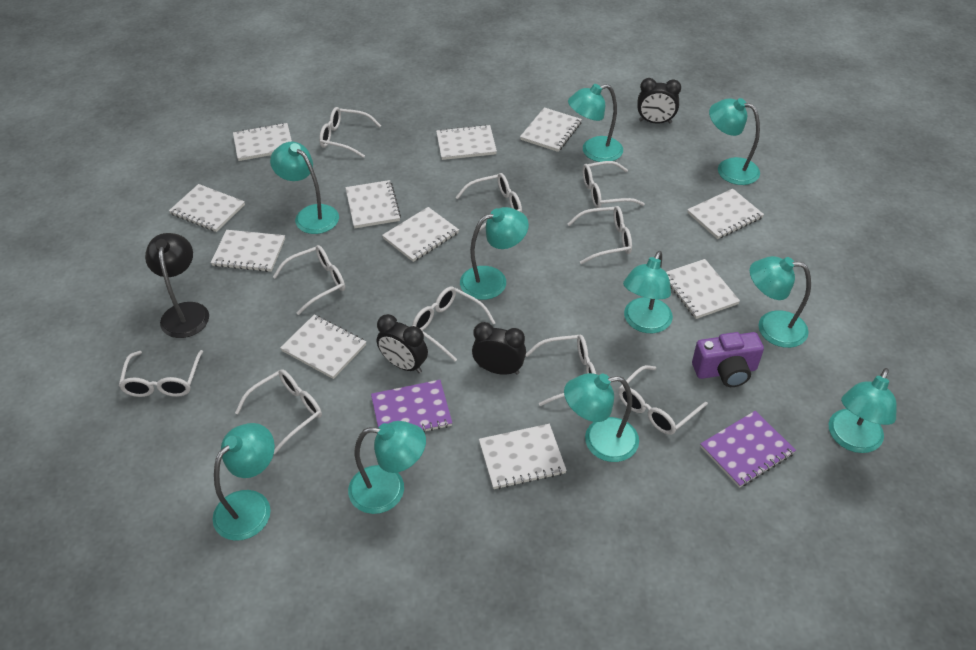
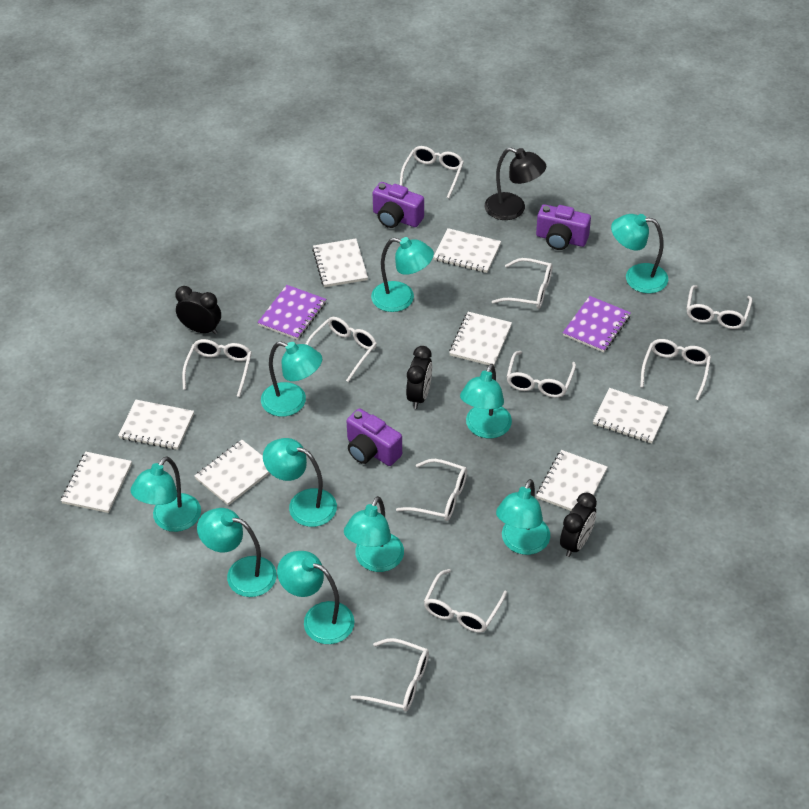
purple camera: [692,332,764,387] = 1 -> [347,408,402,466] [373,182,424,228] [536,204,591,250] = 3
white notebook: [169,184,245,232] [211,230,285,272] [233,123,292,161] [280,315,366,379] [345,180,401,228] [382,207,459,262] [436,125,497,160] [479,424,567,489] [520,107,582,152] [666,259,740,319] [687,189,764,239] = 11 -> [61,452,132,513] [118,400,194,450] [195,440,270,506] [312,239,368,287] [433,228,501,273] [449,312,512,365] [536,450,607,511] [593,388,668,444] = 8

